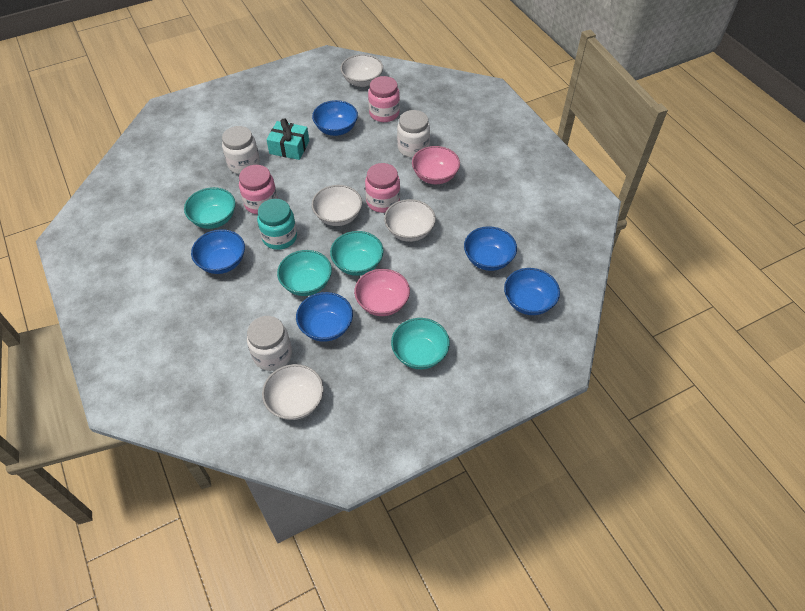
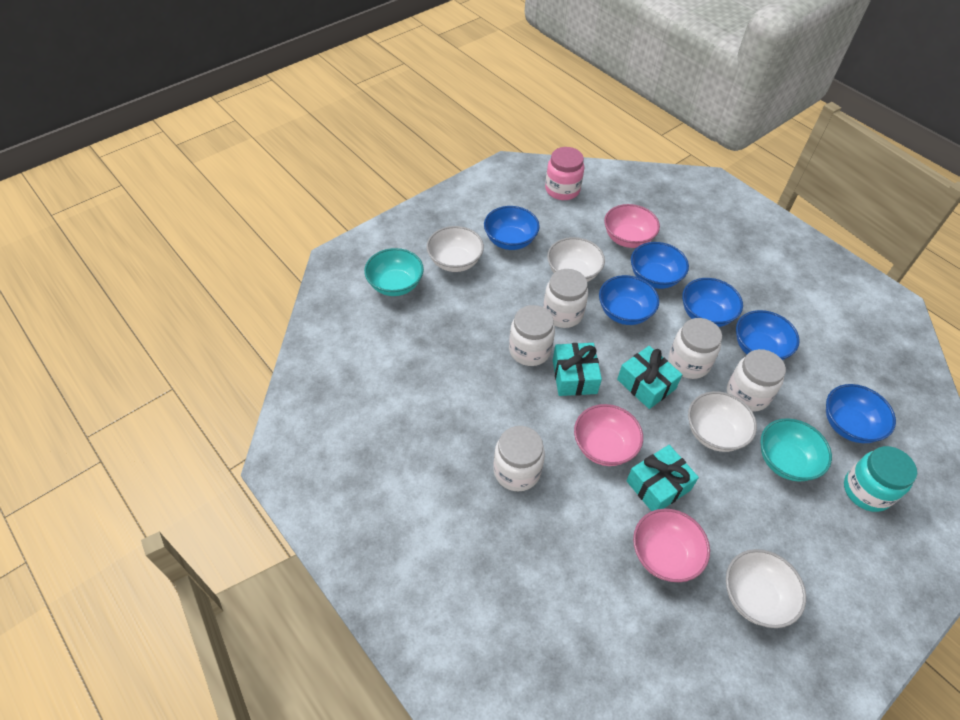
blue bowl: [191,229,245,274] [296,292,353,342] [312,100,358,136] [464,226,517,271] [504,268,560,315] = 5 -> [484,206,540,250] [599,275,659,325] [631,242,689,289] [682,278,743,327] [736,310,800,360] [826,384,896,443] = 6
pink bowl: [354,269,410,316] [412,146,460,184] = 2 -> [574,404,643,466] [604,204,660,248] [633,509,710,582] = 3
pink jar: [239,165,278,214] [365,163,400,213] [368,76,400,122] = 3 -> [545,147,584,200] = 1
turquoise bowl: [184,187,235,229] [277,250,332,296] [330,231,384,276] [391,318,450,369] = 4 -> [364,248,424,296] [760,418,832,482] = 2
turquoise gift: [266,118,309,160] = 1 -> [553,343,602,396] [617,346,682,409] [626,445,699,511] = 3
white jar: [222,126,260,174] [247,316,292,371] [397,110,430,158] = 3 -> [493,426,545,492] [509,305,555,366] [543,269,588,328] [668,318,722,379] [727,349,786,411] = 5

